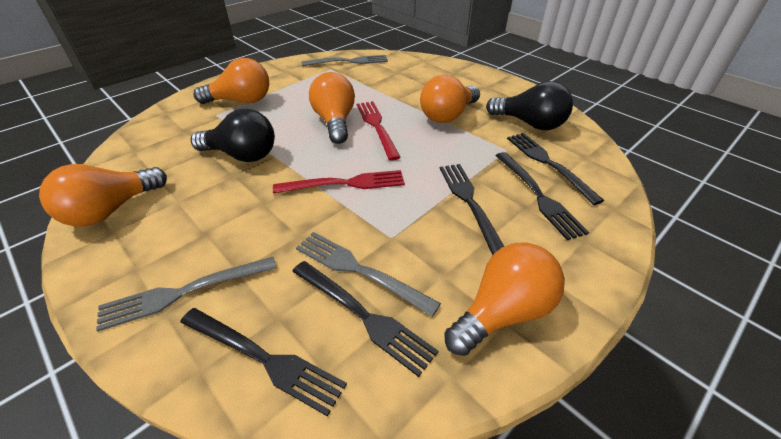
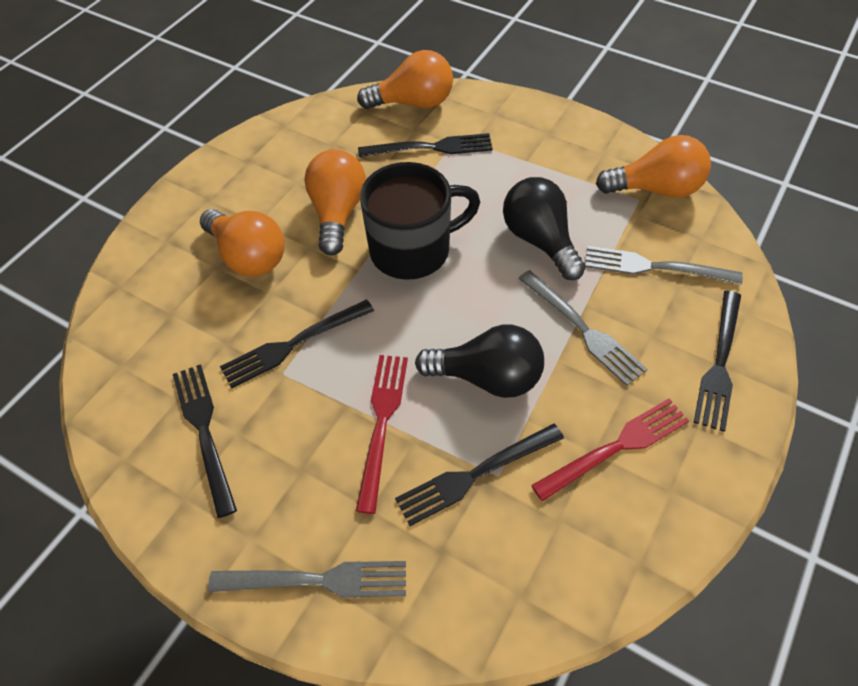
black mug: none = 0 -> [360,162,480,280] = 1
orange light bulb: [39,164,167,226] [194,58,269,104] [309,72,355,144] [420,75,480,123] [444,242,565,356] = 5 -> [200,209,284,276] [304,149,366,255] [357,50,453,109] [596,135,711,198] = 4

